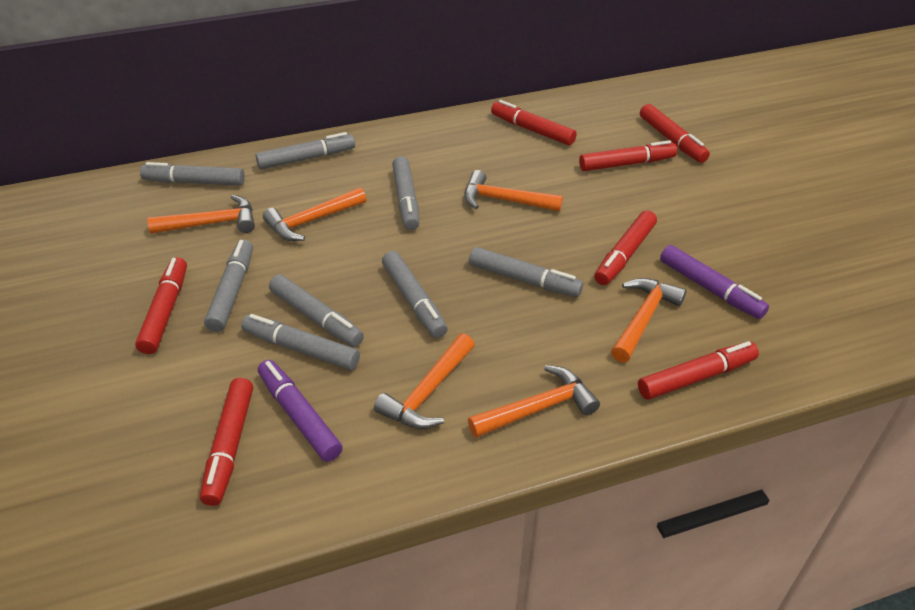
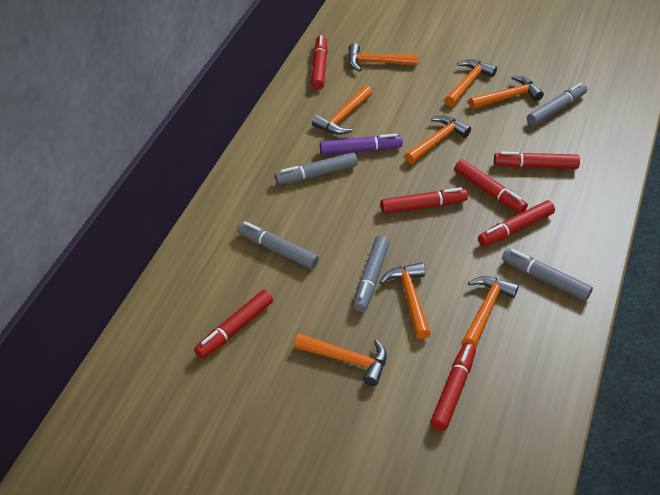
grey marker: [140,162,245,186] [204,239,253,332] [241,314,360,370] [255,132,355,170] [269,275,364,347] [382,251,448,338] [392,156,419,230] [469,247,583,297] = 8 -> [237,221,319,269] [275,152,358,185] [353,235,390,312] [502,248,593,301] [527,83,587,126] = 5
orange hammer: [147,195,255,234] [263,187,366,241] [374,333,475,429] [464,170,563,211] [468,365,600,438] [611,278,687,363] = 6 -> [294,333,387,386] [312,86,372,135] [348,43,418,71] [380,262,431,339] [405,115,471,164] [445,59,497,106] [462,276,519,347] [469,75,544,109] = 8
purple marker: [258,360,343,462] [660,245,769,319] = 2 -> [320,134,403,155] = 1

